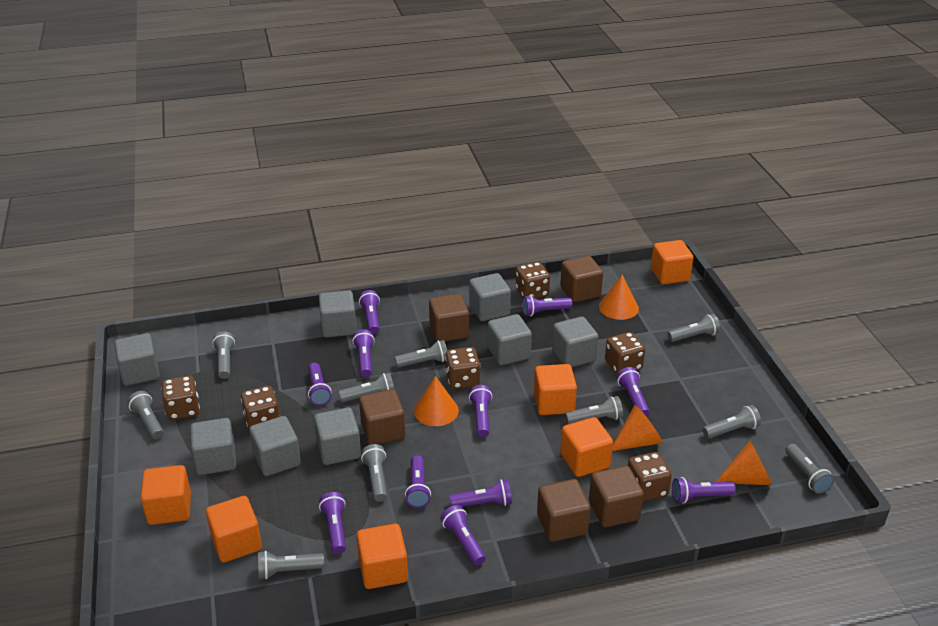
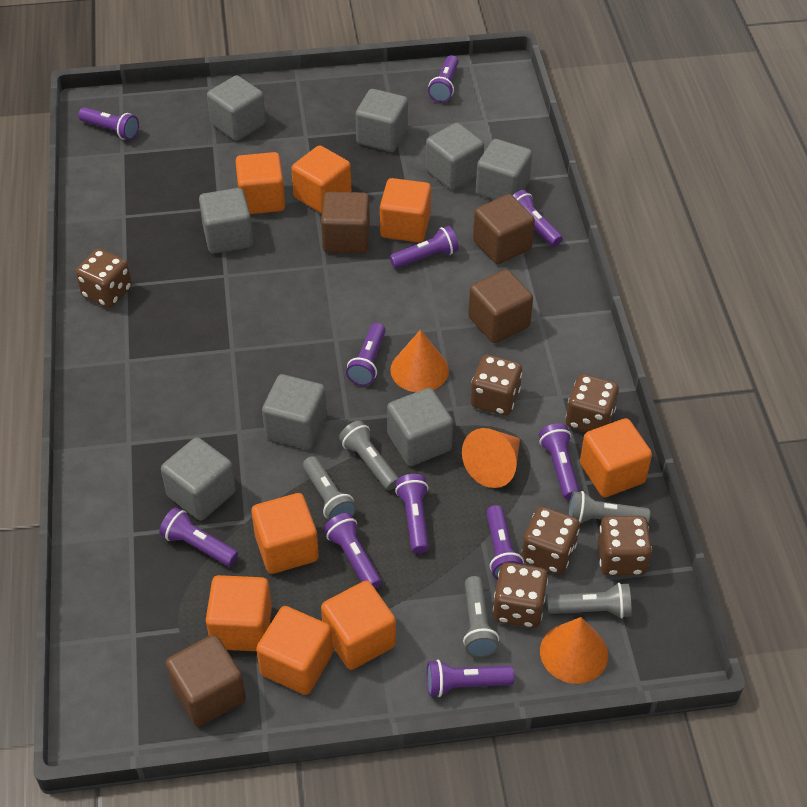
brown cube: [359,389,405,445] [429,294,469,341] [537,479,591,542] [560,256,603,302] [589,466,644,527] = 5 -> [166,634,246,727] [321,192,370,253] [468,269,533,343] [473,194,535,264] = 4
grey flashlight: [128,391,164,439] [212,331,235,379] [258,551,324,579] [339,373,395,402] [361,444,387,502] [395,340,447,368] [565,396,623,424] [667,314,720,342] [703,405,761,439] [785,444,834,494] = 10 -> [303,456,356,520] [339,420,399,490] [463,576,499,657] [547,583,632,618] [569,491,650,524] = 5
orange cone: [414,376,459,426] [599,275,639,320] [612,405,663,451] [716,441,772,485] = 4 -> [390,330,449,392] [462,428,520,488] [540,617,608,684] = 3
orange cube: [140,465,191,525] [206,496,262,563] [357,524,408,589] [534,364,577,415] [560,417,613,477] [651,240,693,284] = 6 -> [206,575,272,651] [235,152,285,214] [251,493,319,574] [256,606,333,695] [291,145,351,214] [321,581,396,670] [380,178,431,242] [580,418,652,497] = 8

